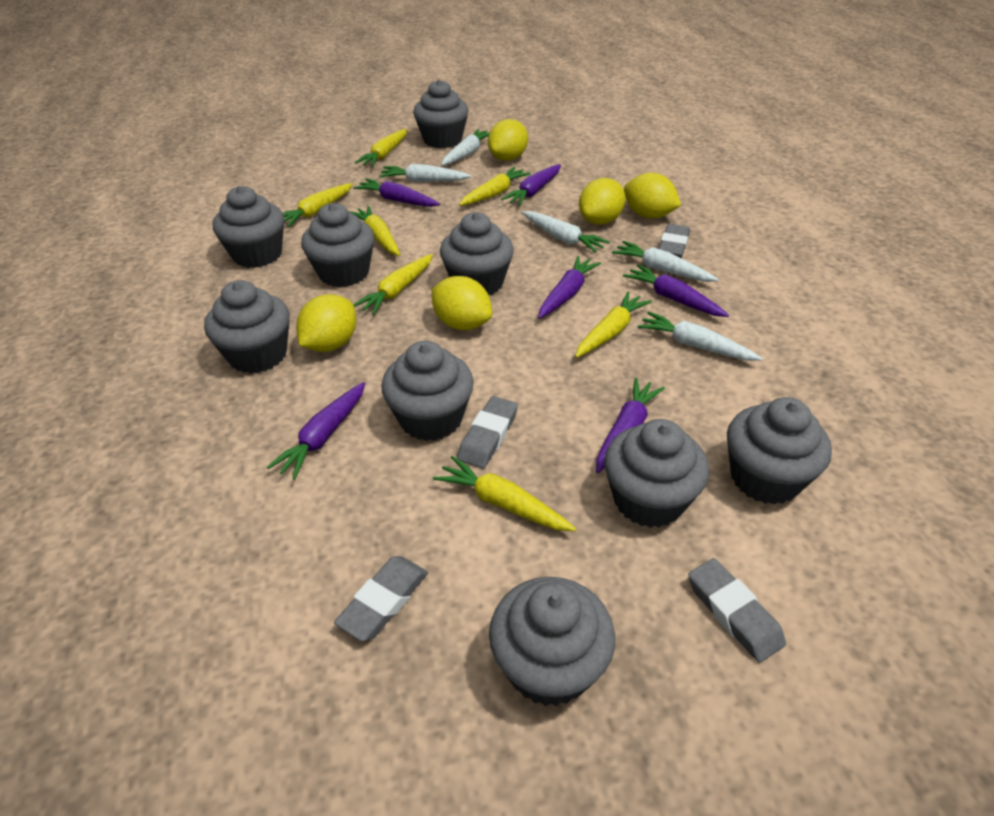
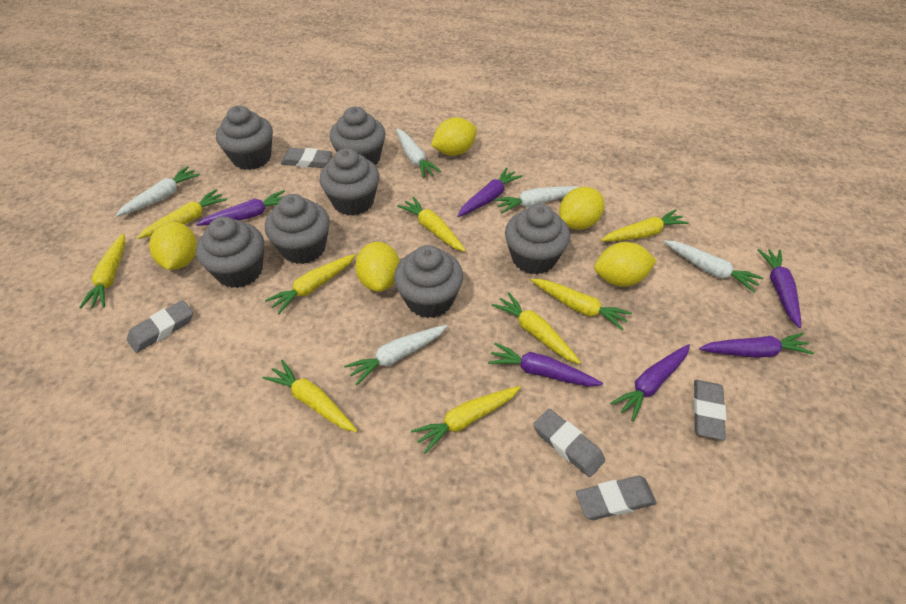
grey cupcake: [204,280,290,373] [213,186,284,268] [301,203,374,287] [381,341,474,441] [413,80,468,148] [440,212,514,295] [489,577,615,706] [604,419,709,528] [727,397,832,505] = 9 -> [196,217,264,288] [216,106,273,170] [265,194,330,264] [319,148,379,216] [330,107,385,165] [394,245,463,318] [505,204,570,274] = 7
grey eraser: [334,556,428,642] [457,396,518,469] [659,224,690,258] [688,558,786,663] = 4 -> [127,300,193,353] [281,148,332,168] [533,409,605,477] [576,476,657,520] [693,380,726,440] = 5
yellow carrot: [283,183,353,227] [348,206,400,256] [353,254,433,315] [355,129,407,167] [433,456,576,531] [459,167,531,206] [575,291,652,358] = 7 -> [79,233,126,308] [137,189,227,239] [262,360,358,432] [265,254,356,314] [397,196,466,252] [411,386,521,454] [492,292,581,364] [531,279,632,330] [601,209,689,242] = 9

